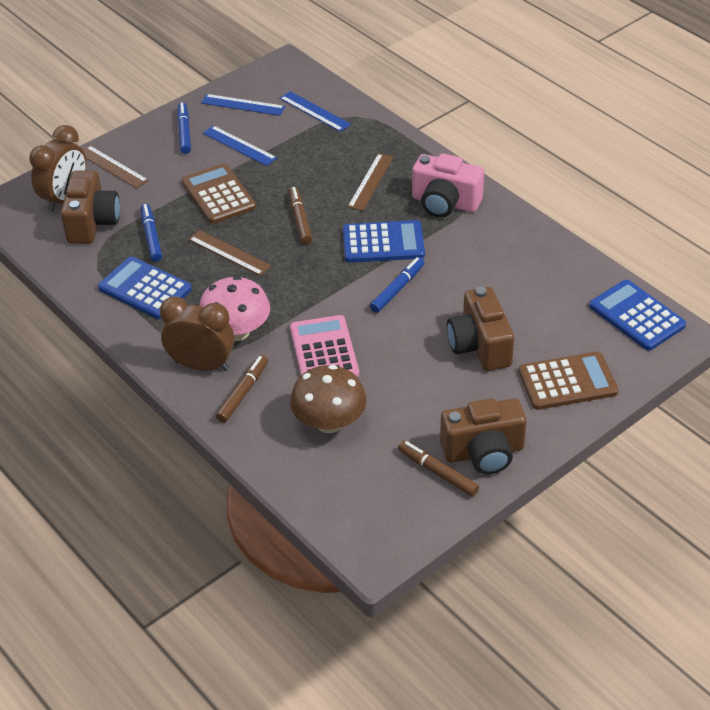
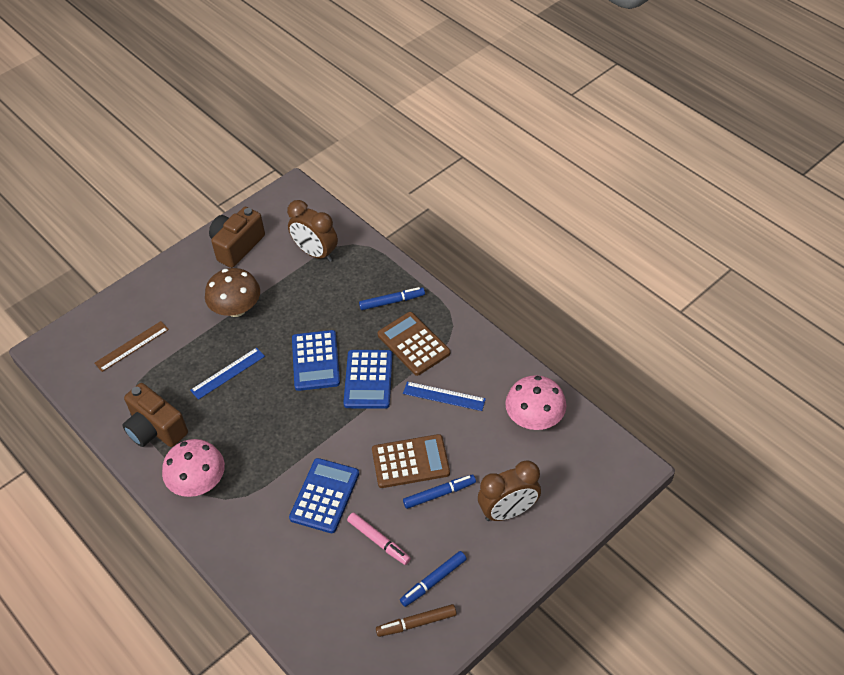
blue ruler: [201,94,285,116] [203,125,277,166] [280,91,351,132] = 3 -> [190,347,265,400] [403,382,486,411] = 2
brown camera: [61,171,120,244] [440,398,527,474] [447,287,514,371] = 3 -> [122,383,188,447] [209,207,265,268] = 2
brown marker: [216,355,268,423] [289,187,313,244] [398,441,479,497] = 3 -> [376,604,457,637] = 1
brown ruler: [83,145,149,188] [189,230,271,276] [348,153,393,211] = 3 -> [95,321,169,372] = 1
pink calculator: [290,315,359,377] = 1 -> none = 0
pink camera: [412,154,484,217] = 1 -> none = 0
pink marker: none = 0 -> [347,513,411,565] = 1
pink mushroom: [199,276,270,341] = 1 -> [162,439,225,497] [505,375,566,430] = 2

